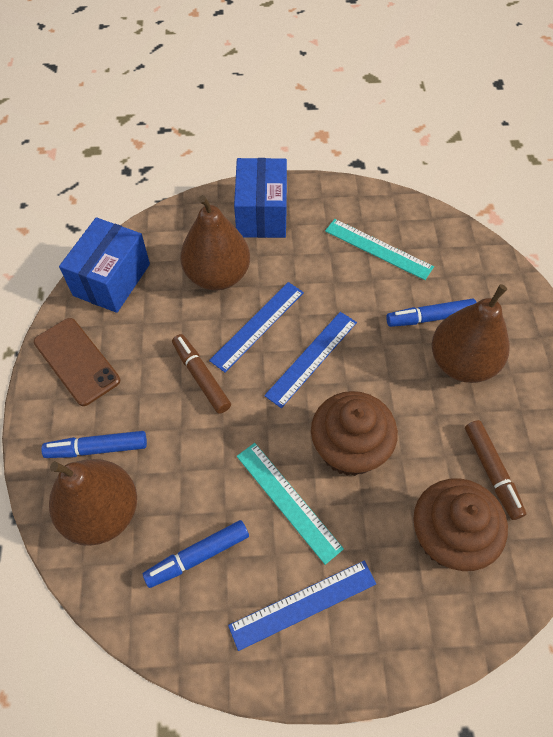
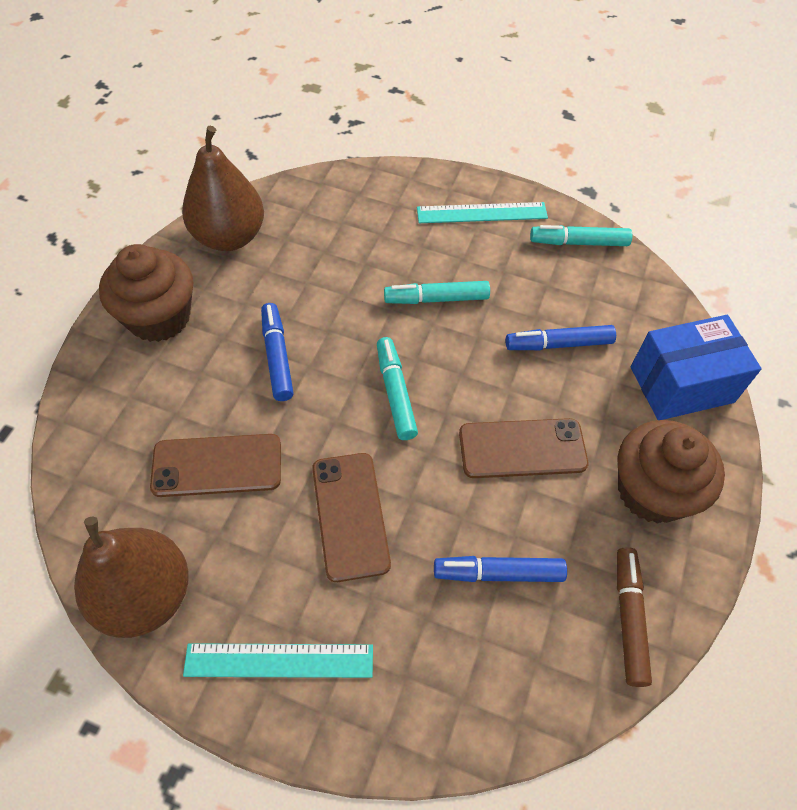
blue box: [59,217,150,313] [234,158,287,238] = 2 -> [631,315,762,420] = 1
blue ruler: [209,282,304,372] [228,560,376,651] [264,312,357,408] = 3 -> none = 0
brown marker: [172,334,231,414] [465,420,526,520] = 2 -> [617,547,652,687] = 1
brown pear: [49,459,137,546] [180,195,250,290] [432,284,510,383] = 3 -> [74,516,189,638] [182,126,264,251] = 2
brown phone: [34,318,120,406] = 1 -> [150,434,281,497] [312,453,391,582] [459,418,588,478] = 3
turquoise marker: none = 0 -> [377,337,418,440] [384,281,490,304] [530,225,632,246] = 3

